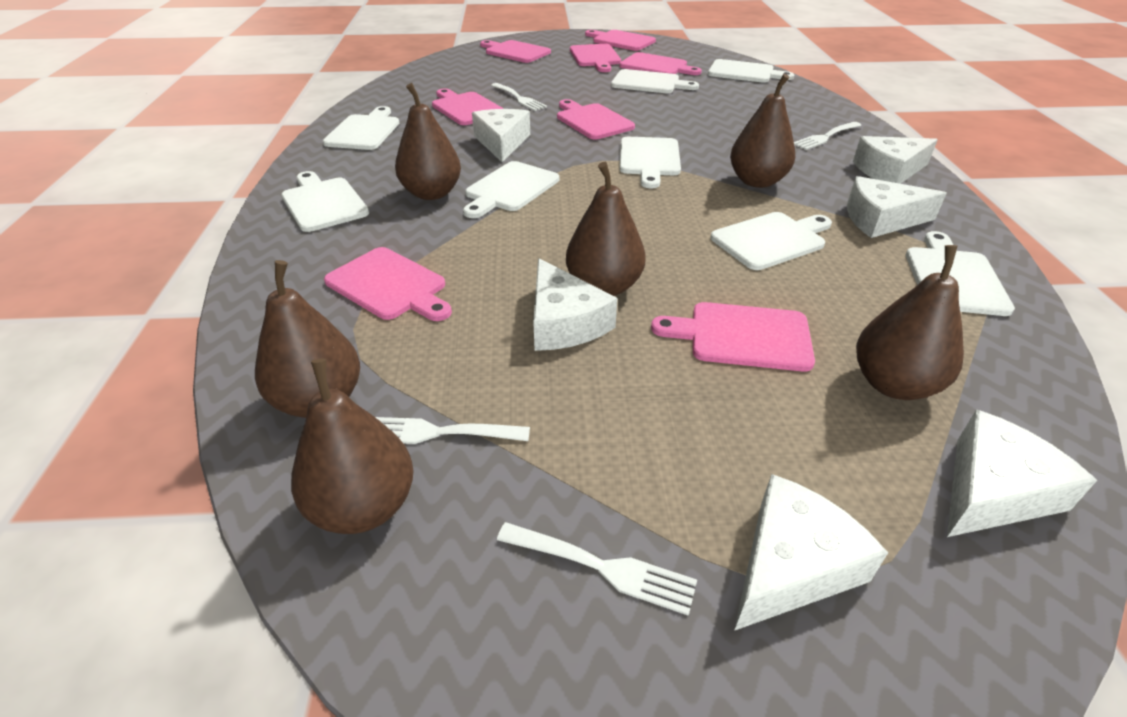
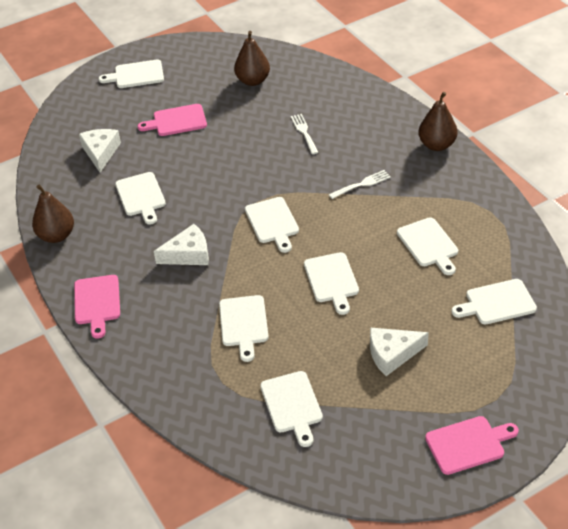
brown pear: [255,260,360,418] [291,359,414,534] [395,83,461,200] [566,162,646,296] [730,74,795,188] [856,245,964,400] = 6 -> [32,185,74,243] [234,31,270,86] [418,92,458,151] = 3
pink cutting board: [324,247,452,321] [432,88,504,125] [480,40,551,63] [557,99,635,139] [570,44,621,72] [585,30,656,51] [619,52,702,75] [651,302,815,372] = 8 -> [74,275,120,339] [138,104,207,136] [425,416,519,475] = 3
white cheese: [472,109,530,162] [533,258,617,351] [734,474,888,631] [847,176,947,238] [853,136,938,184] [947,409,1097,537] = 6 -> [79,129,121,172] [154,224,209,265] [370,327,429,376] = 3
white fork: [376,417,530,444] [491,83,547,111] [497,522,697,616] [794,122,861,150] = 4 -> [291,114,318,154] [329,170,391,199] = 2

